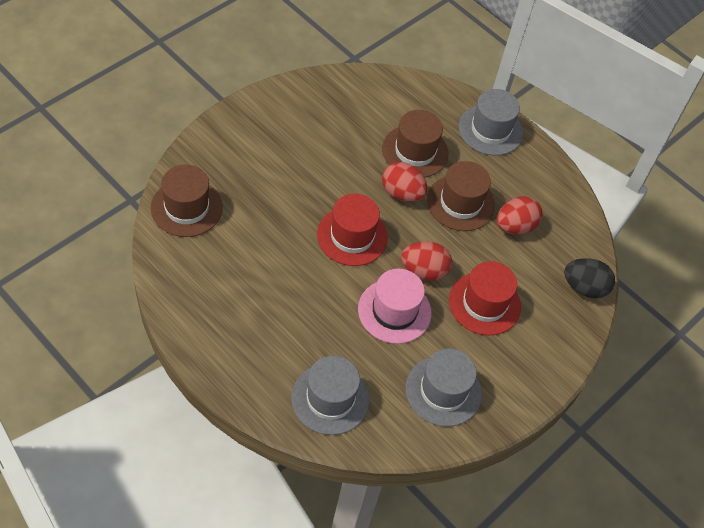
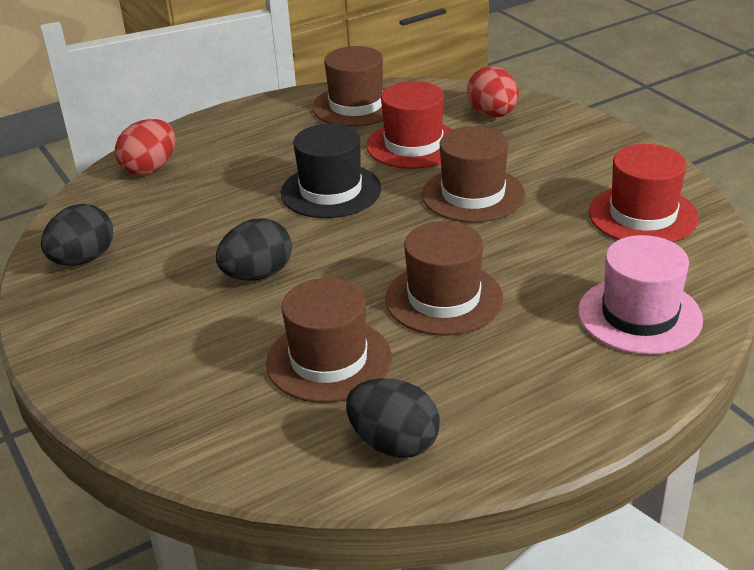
black egg: [564,258,615,298] = 1 -> [41,204,113,266] [216,218,292,281] [346,378,440,458] = 3
black hat: none = 0 -> [281,124,381,218] = 1
brown hat: [151,165,223,237] [382,110,448,178] [427,161,495,231] = 3 -> [266,278,392,403] [312,46,386,127] [386,221,503,336] [422,126,525,223] = 4
grey hat: [291,356,370,435] [405,348,482,427] [459,89,523,156] = 3 -> none = 0
red egg: [382,162,428,202] [401,241,452,281] [496,196,543,235] = 3 -> [115,119,176,176] [467,66,519,118] = 2

